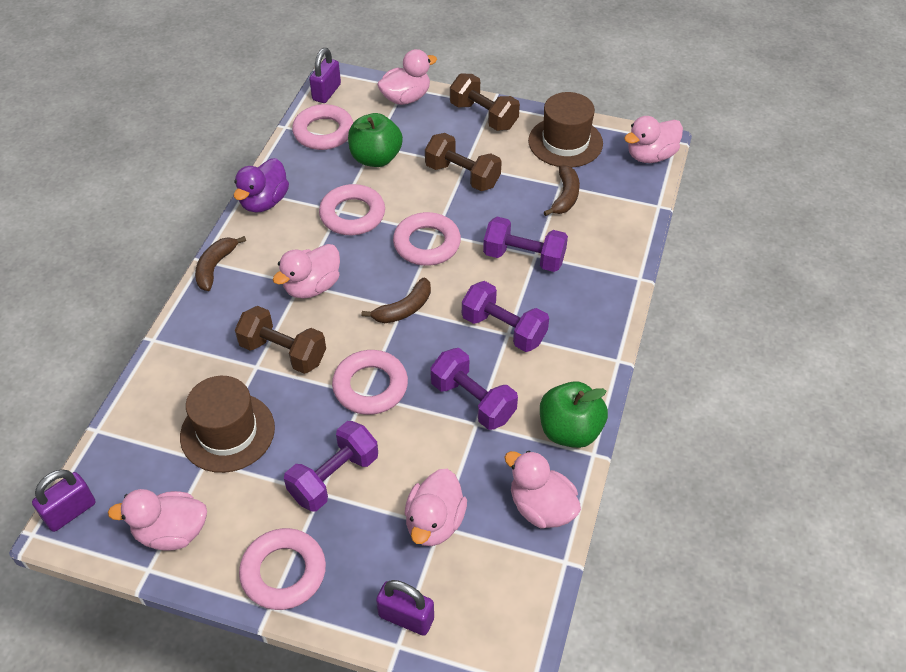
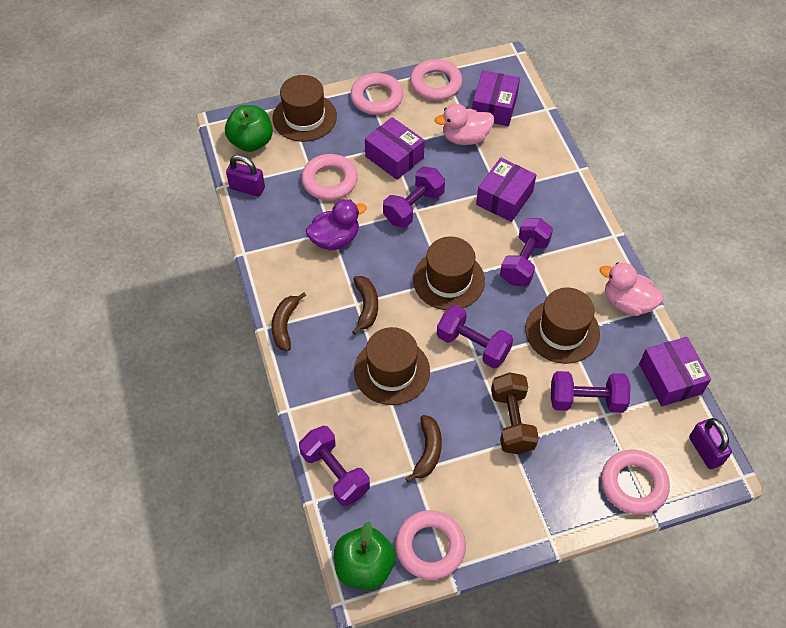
brown dumbbell: [235,306,326,374] [425,133,502,191] [450,74,520,131] = 3 -> [491,372,539,454] = 1
brown hat: [180,376,275,473] [528,92,603,168] = 2 -> [272,75,337,142] [354,327,430,405] [413,236,485,310] [525,287,600,364] = 4
pink duck: [108,489,207,550] [273,244,340,298] [377,49,437,105] [405,469,467,546] [505,451,581,529] [624,116,683,163] = 6 -> [435,104,494,145] [600,262,663,316] = 2
purple box: none = 0 -> [365,117,425,180] [472,71,520,126] [476,158,536,222] [639,337,711,407] = 4
purple dumbbell: [284,421,378,511] [430,348,518,430] [462,281,549,352] [483,217,568,272] = 4 -> [299,426,370,506] [383,166,445,228] [437,305,513,369] [500,218,553,286] [551,371,631,413] = 5
purple padlock: [32,469,96,532] [309,48,341,103] [376,580,434,636] = 3 -> [226,155,265,197] [689,418,732,469] = 2

